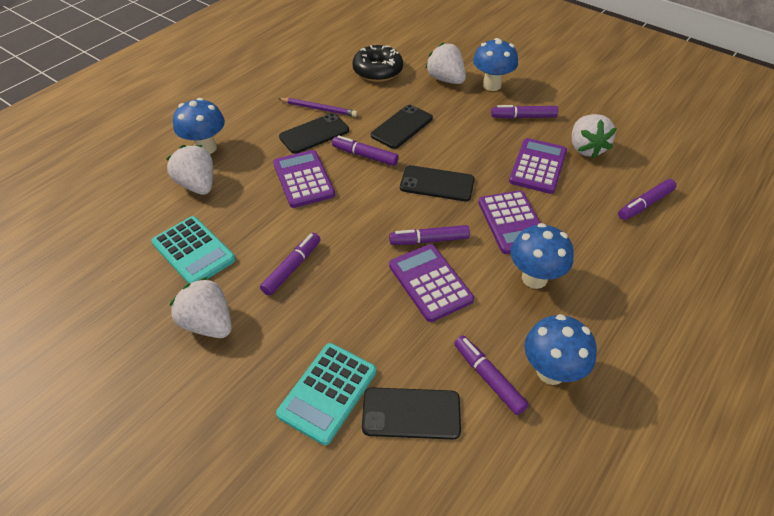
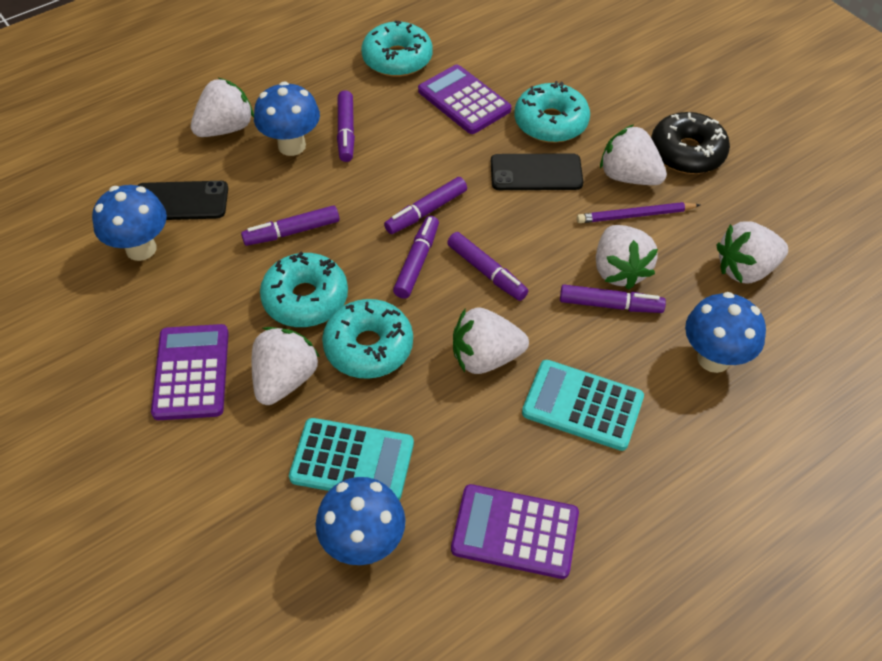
black phone: [279,113,349,154] [362,387,461,439] [371,105,433,149] [400,165,475,201] = 4 -> [137,181,228,220] [491,153,583,190] = 2
purple calculator: [273,150,335,208] [389,244,474,322] [478,190,540,254] [509,138,567,194] = 4 -> [151,324,229,420] [418,65,511,134] [451,484,579,579] = 3
turquoise donut: none = 0 -> [260,252,348,327] [322,299,413,379] [361,20,432,77] [514,81,590,143] = 4
white strawberry: [166,145,213,195] [169,277,232,338] [425,42,466,84] [572,114,617,159] = 4 -> [191,78,254,137] [252,327,320,405] [453,307,529,374] [596,225,658,290] [600,124,667,185] [716,221,788,284] = 6

